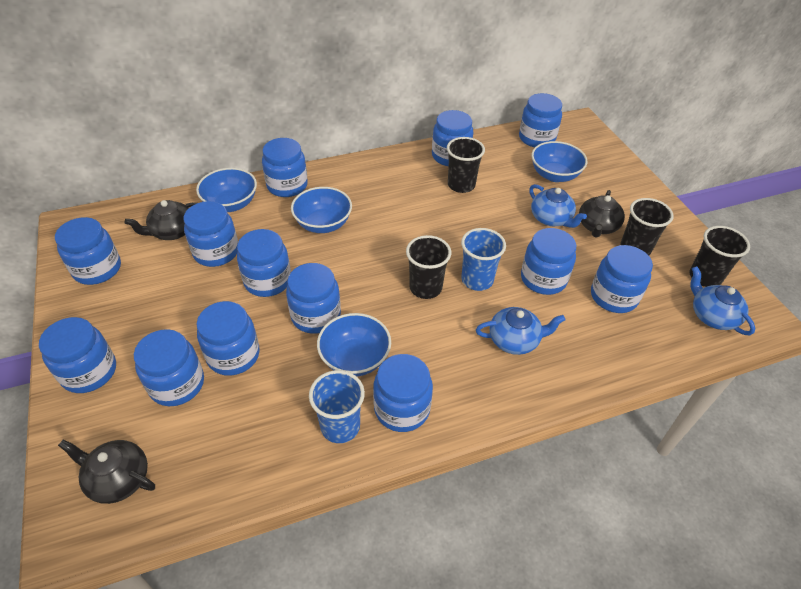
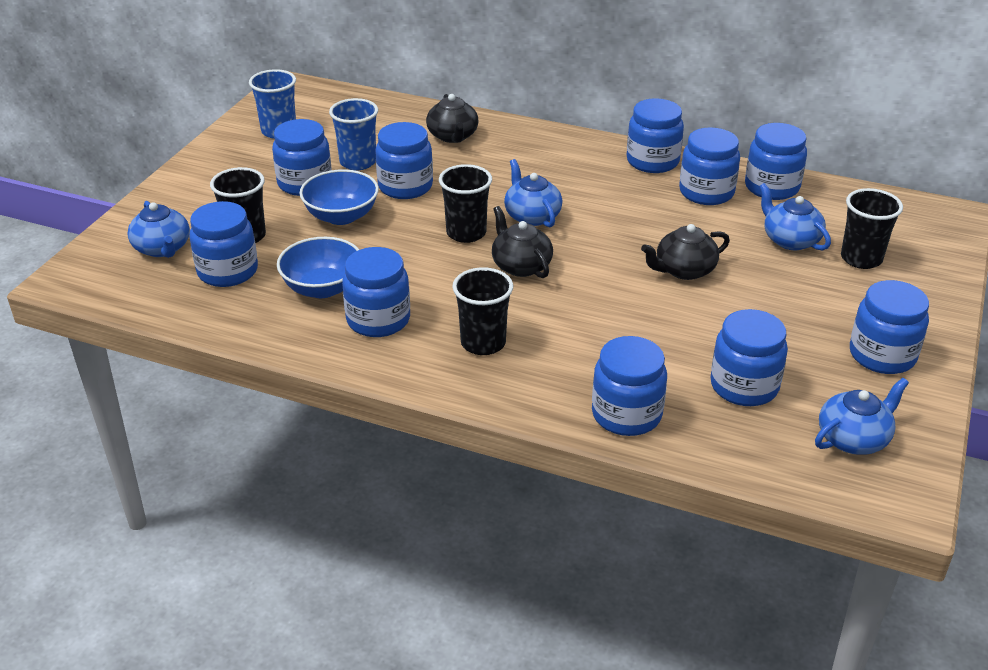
blue bowl: [196,168,257,212] [291,187,352,233] [317,313,391,376] [532,141,587,182] = 4 -> [277,237,359,298] [299,169,379,225] = 2
blue jar: [39,317,116,393] [55,217,121,285] [134,329,204,406] [184,201,238,267] [197,301,260,376] [237,229,291,297] [262,138,308,197] [286,263,341,334] [373,354,433,432] [432,110,473,166] [519,93,562,147] [521,228,576,295] [591,245,653,313] = 13 -> [189,201,258,287] [272,119,332,196] [342,247,410,337] [375,122,433,199] [592,336,667,436] [627,98,684,173] [679,127,740,205] [711,309,788,406] [745,123,807,200] [850,280,929,374] = 10
blue teapot: [476,307,566,355] [529,184,587,228] [690,266,755,336] = 3 -> [127,201,190,258] [504,159,562,227] [759,183,831,251] [815,378,909,455] = 4

